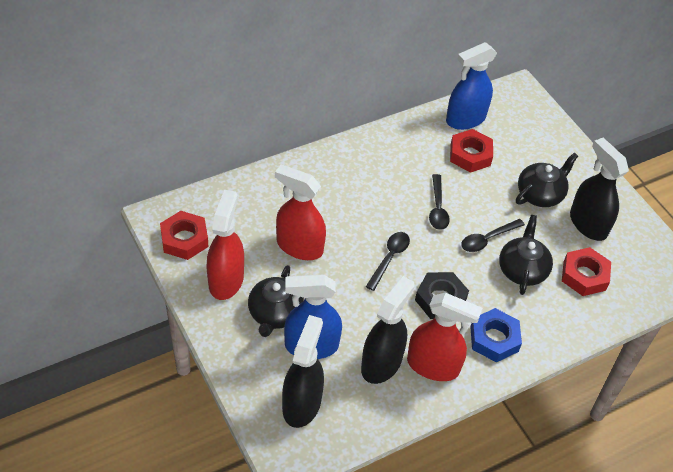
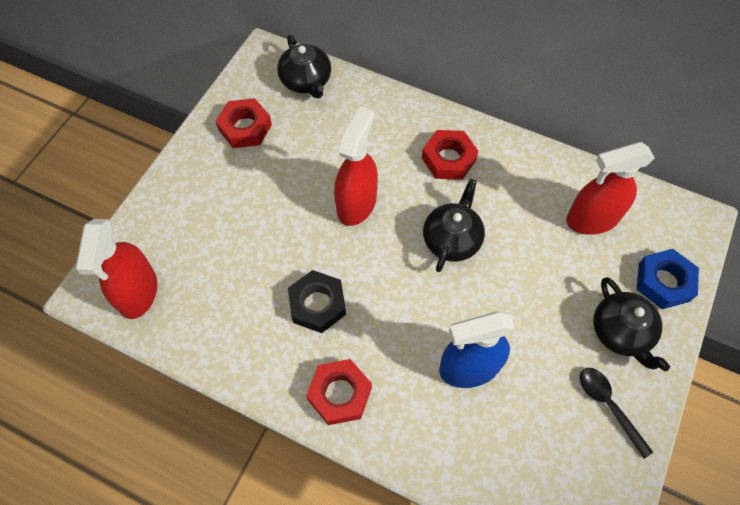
black spoon: [366,232,410,291] [429,174,450,230] [461,219,525,252] = 3 -> [580,368,653,459] = 1
black spray bottle: [282,315,324,428] [361,276,415,384] [570,138,629,241] = 3 -> none = 0
blue spray bottle: [284,274,342,359] [446,42,497,130] = 2 -> [439,311,515,388] = 1

